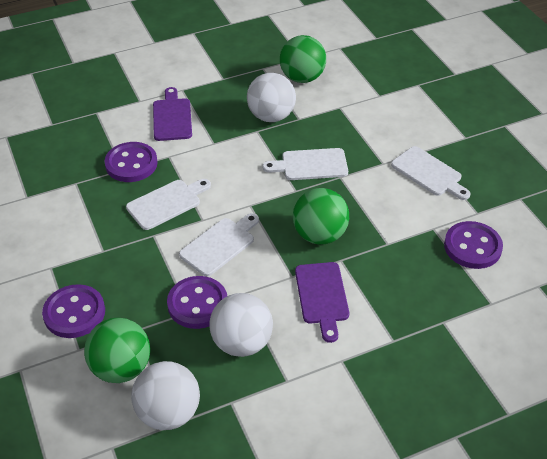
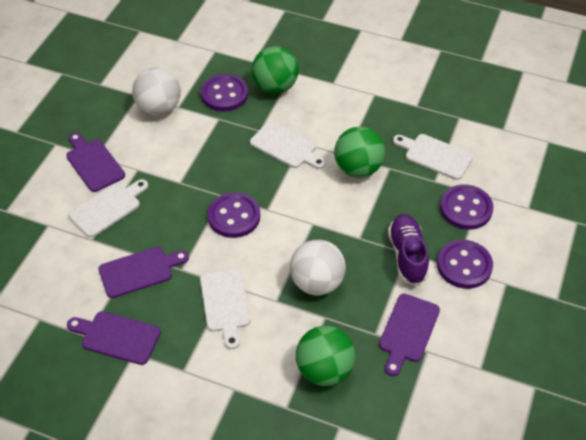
purple cutting board: [153,87,192,141] [295,262,349,343] = 2 -> [66,133,125,192] [67,311,161,365] [98,247,189,298] [379,294,440,376] = 4
purple shoe: none = 0 -> [388,214,429,286] = 1
white ball: [131,361,200,430] [209,293,273,357] [247,73,296,122] = 3 -> [132,67,181,116] [290,240,346,295] = 2

